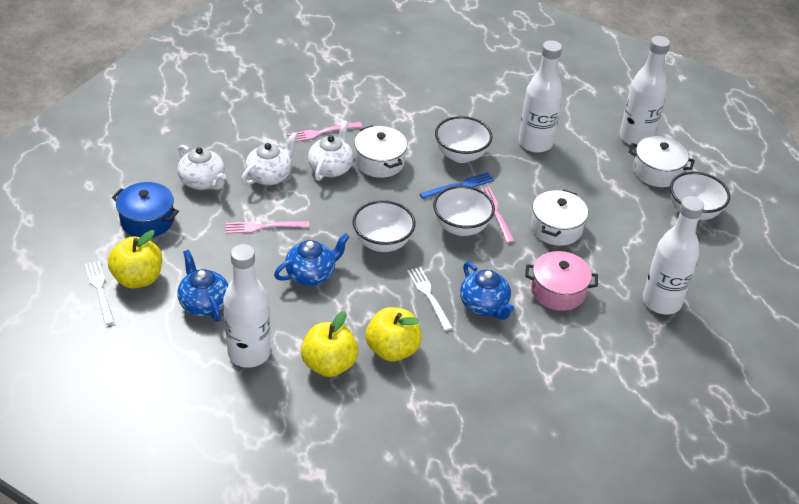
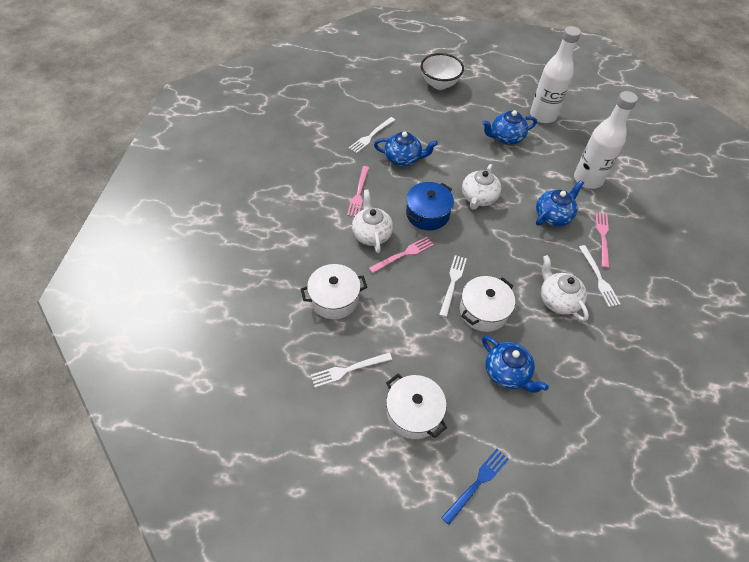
blue teapot: [177,250,228,322] [274,233,350,286] [460,262,514,320] = 3 -> [374,132,438,166] [482,110,537,145] [482,336,549,393] [536,180,584,226] = 4
pink pot: [525,251,598,311] = 1 -> none = 0
white bottle: [223,244,271,367] [519,40,563,153] [620,36,670,145] [643,196,704,314] = 4 -> [530,26,581,123] [574,91,638,189] = 2
white bowl: [353,200,415,252] [433,185,495,236] [435,116,493,163] [670,171,730,220] = 4 -> [421,53,464,90] = 1
white fork: [85,261,114,325] [407,267,453,331] = 2 -> [311,353,392,388] [349,117,395,154] [439,255,467,317] [579,245,620,307] = 4
yellow apple: [108,230,162,288] [301,311,358,377] [366,307,422,361] = 3 -> none = 0

